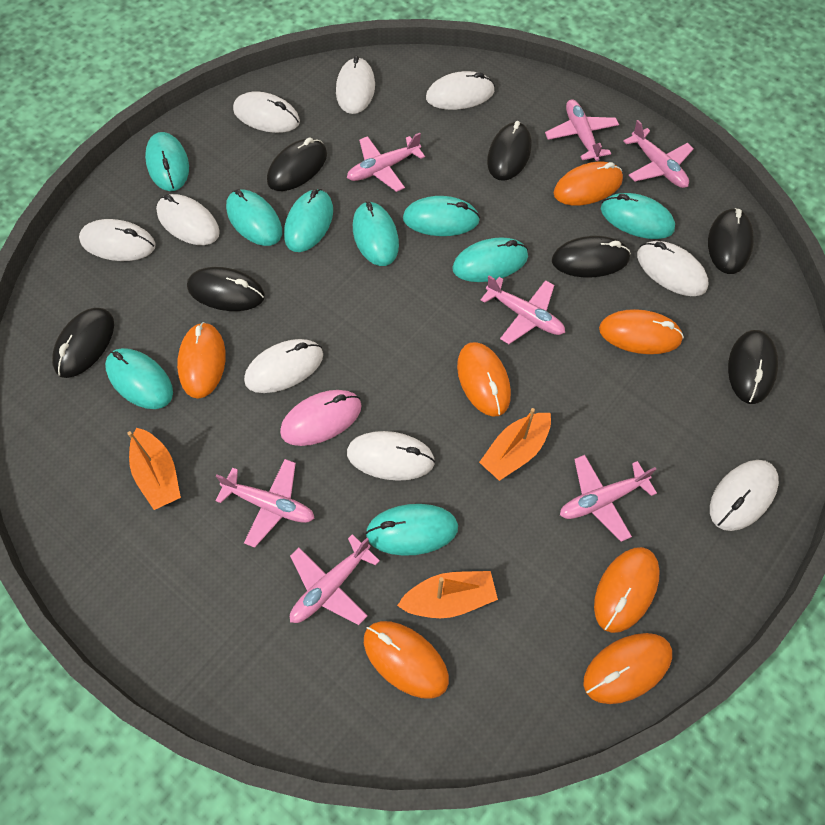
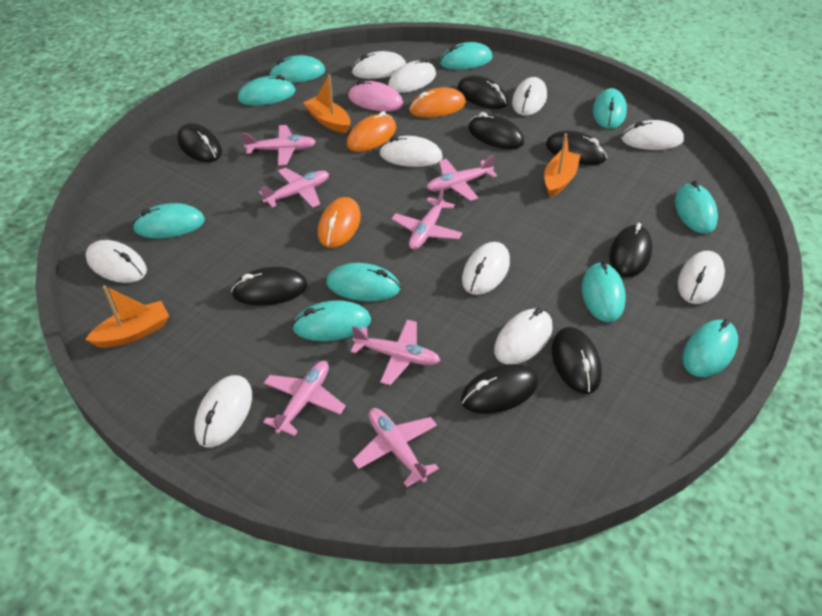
black mouse: [52,308,114,378] [187,267,265,311] [267,137,327,191] [487,121,531,181] [552,236,631,277] [708,208,754,274] [728,330,778,404] = 7 -> [177,123,222,162] [231,267,308,306] [457,75,508,109] [461,364,538,414] [468,112,524,149] [546,131,607,165] [552,327,602,394] [609,223,653,277] = 8
orange mouse: [177,322,226,399] [364,621,449,699] [457,342,511,417] [554,162,623,205] [583,633,672,704] [594,547,660,633] [599,309,684,354] = 7 -> [318,197,361,248] [347,111,396,152] [409,87,466,118] = 3
turquoise mouse: [105,348,173,409] [145,132,189,191] [226,189,282,246] [284,189,333,252] [353,201,399,266] [365,504,458,556] [403,196,480,236] [452,237,528,282] [601,193,675,239] = 9 -> [132,203,205,238] [238,75,296,106] [268,55,325,83] [292,300,371,341] [327,263,400,301] [440,42,493,70] [582,261,626,322] [593,88,627,129] [675,181,718,234] [682,319,738,377] = 10
white mouse: [79,219,156,261] [156,194,220,245] [233,91,300,133] [244,339,323,393] [336,55,375,114] [347,431,435,481] [426,71,495,110] [637,241,708,296] [710,460,779,531] = 9 -> [86,240,147,283] [194,375,252,448] [351,51,406,79] [379,136,443,167] [388,58,436,93] [462,242,510,295] [494,308,552,364] [512,77,547,116] [621,120,684,150] [678,251,725,304] = 10

